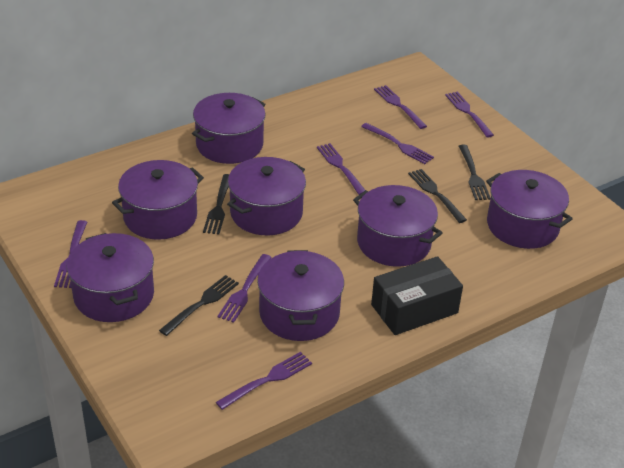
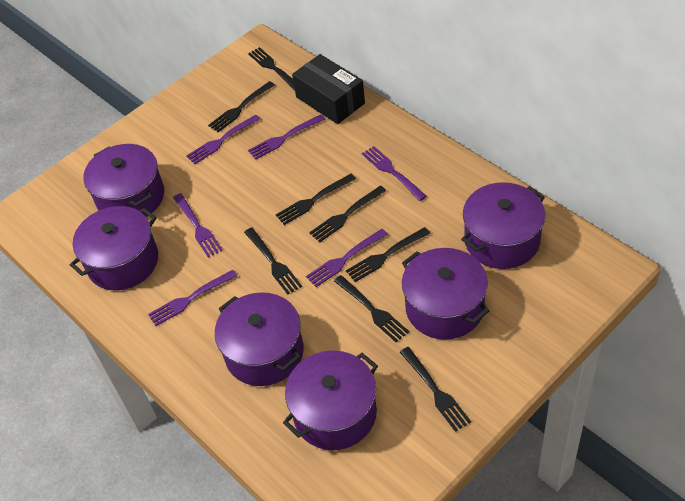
black fork: [159,275,239,336] [203,174,230,235] [408,169,467,223] [459,145,491,200] = 4 -> [208,81,275,132] [244,227,302,295] [248,47,295,91] [276,174,356,225] [309,185,386,242] [334,275,409,342] [346,227,430,282] [400,347,471,432] = 8
purple fork: [54,220,87,288] [216,352,312,410] [217,254,272,323] [317,143,365,195] [361,123,434,164] [374,85,427,129] [445,92,494,137] = 7 -> [148,270,237,326] [173,193,222,257] [186,115,260,164] [248,114,326,160] [306,229,388,287] [362,146,426,201] = 6
purple pot: [67,233,154,322] [112,160,204,240] [192,93,266,164] [227,157,306,236] [257,250,344,341] [353,185,442,267] [486,170,573,249] = 7 -> [70,206,158,290] [83,144,164,217] [215,292,304,386] [283,350,378,450] [402,248,489,340] [461,182,545,269] = 6

